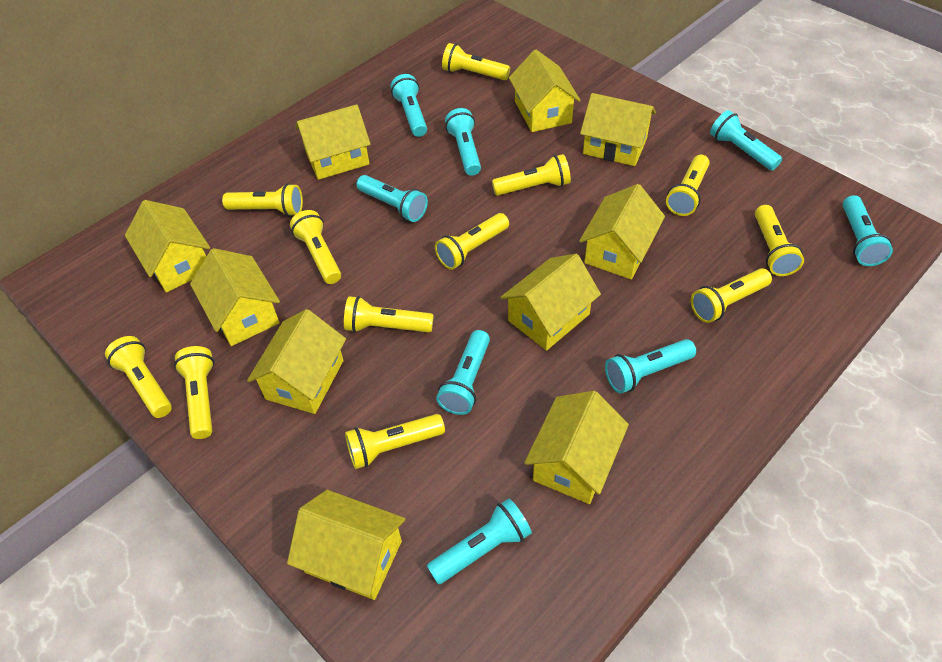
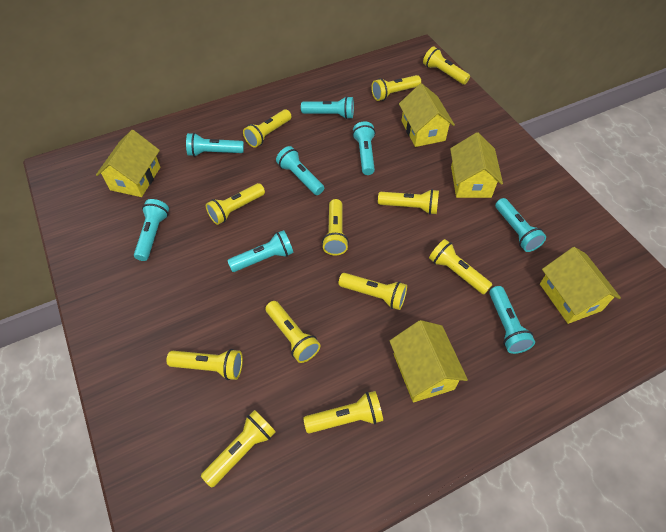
yellow house: [125,200,210,293] [190,248,280,346] [247,309,346,414] [287,490,405,600] [295,104,371,180] [500,254,601,351] [509,50,581,132] [524,391,629,504] [579,184,665,279] [580,93,656,166] = 10 -> [96,130,160,197] [390,320,468,402] [399,83,455,147] [450,132,503,198] [540,247,621,324] = 5

